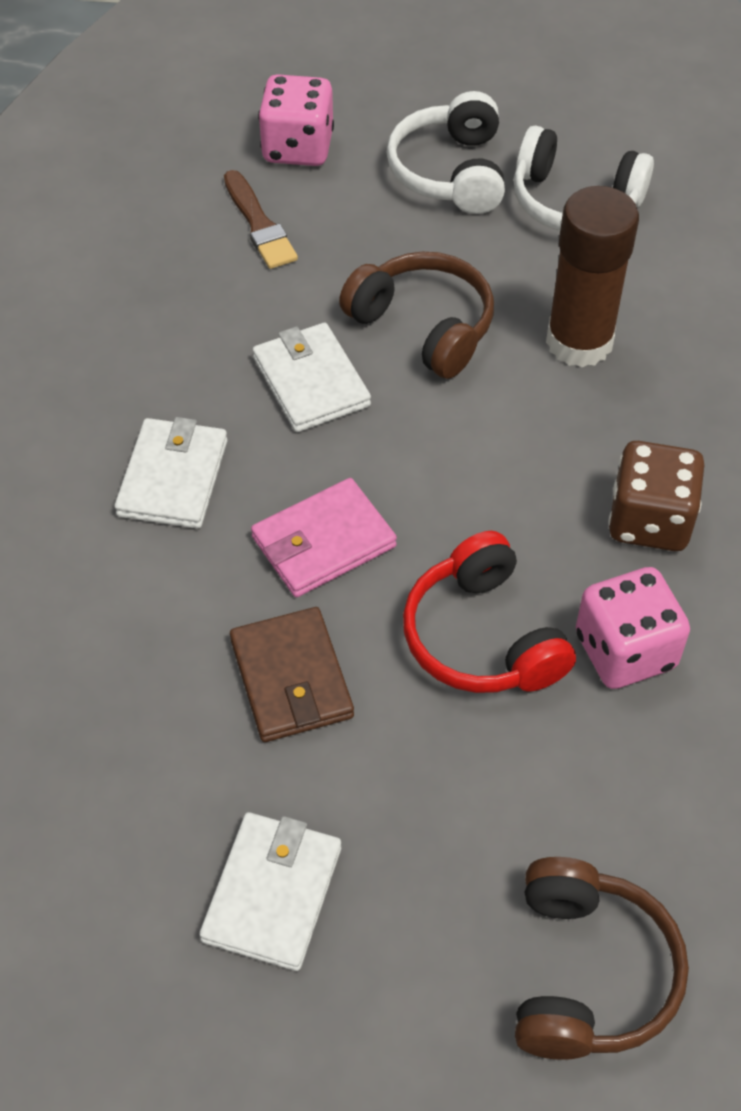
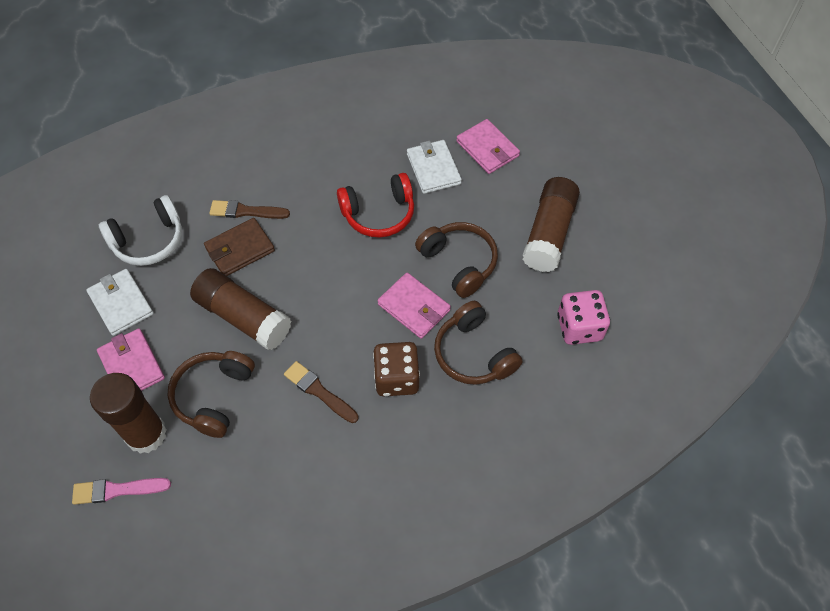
brown brush: [224,170,298,269] = 1 -> [209,200,290,219] [284,361,358,423] = 2
brown glue stick: [546,186,639,368] = 1 -> [90,373,167,454] [190,268,291,350] [522,177,580,272] = 3
brown headphones: [339,252,494,379] [515,857,689,1060] = 2 -> [168,351,255,438] [415,222,498,298] [434,301,522,385] = 3
pink brush: none = 0 -> [72,478,171,505] = 1
pink dice: [258,74,334,166] [576,567,690,689] = 2 -> [557,290,610,345] = 1
pink wallet: [251,478,397,597] = 1 -> [97,328,165,391] [377,273,451,339] [456,119,520,174] = 3
white headphones: [387,91,505,214] [514,126,654,231] = 2 -> [99,195,182,266] = 1
white wallet: [115,417,228,529] [199,812,341,971] [253,322,371,432] = 3 -> [86,269,154,336] [407,140,462,194] = 2

